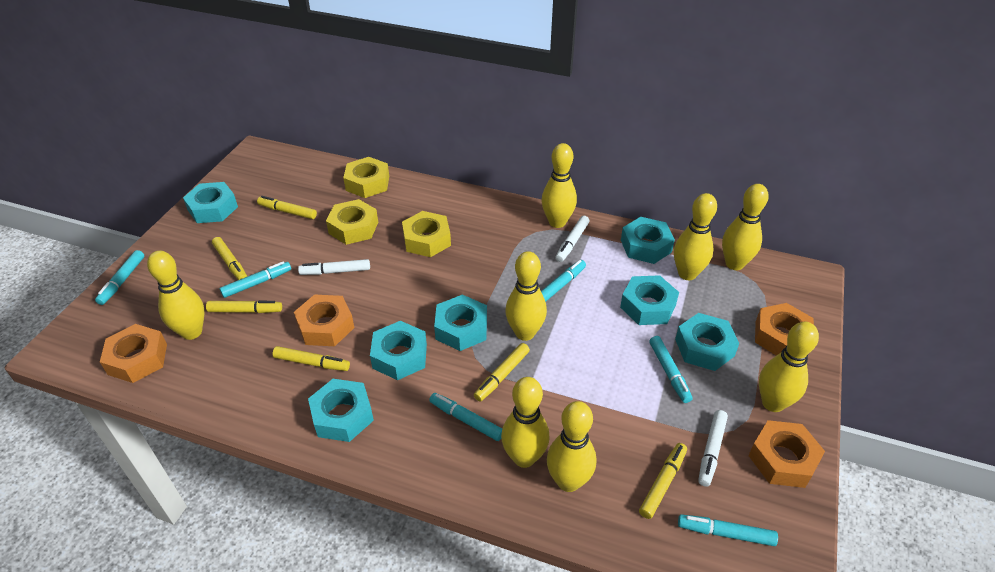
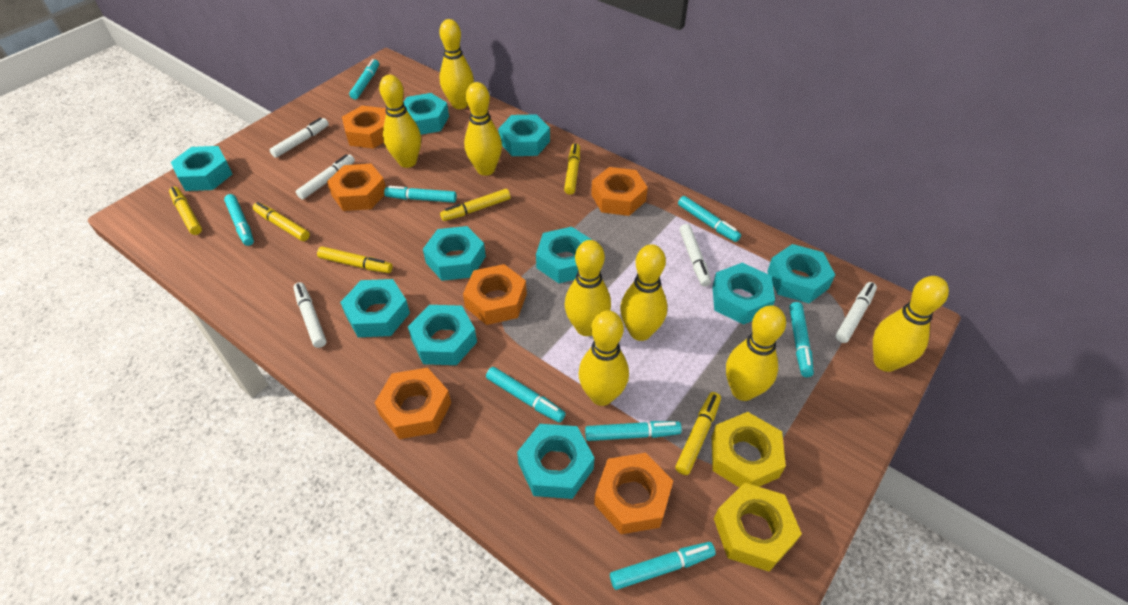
orange nut: [100,324,167,383] [294,295,354,346] [748,420,825,488] [755,303,814,356] = 4 -> [327,164,386,211] [342,106,386,149] [375,367,451,439] [463,264,527,325] [591,167,648,216] [594,453,673,534] = 6
turquoise marker: [95,250,144,305] [220,261,291,298] [429,393,502,441] [541,260,586,302] [649,336,693,403] [678,514,778,546] = 6 -> [224,194,254,246] [349,59,379,99] [384,186,457,203] [486,367,566,423] [585,421,682,441] [610,542,716,590] [678,196,741,242] [789,302,814,377] = 8
turquoise nut: [183,182,238,223] [308,379,374,442] [370,321,427,380] [434,294,487,351] [620,275,679,325] [621,217,675,264] [675,313,739,371] = 7 -> [171,146,232,191] [340,279,410,337] [404,93,449,135] [408,305,477,365] [423,226,486,281] [498,114,550,156] [517,424,594,499] [536,227,592,283] [712,263,775,325] [767,244,835,303] = 10
white marker: [298,259,370,275] [555,216,590,262] [698,410,728,487] = 3 -> [270,118,329,158] [293,282,327,348] [296,154,355,200] [680,224,711,286] [836,282,877,343] = 5
yellow nut: [326,199,378,245] [343,157,389,198] [402,211,451,257] = 3 -> [712,412,786,487] [714,483,802,571] = 2

